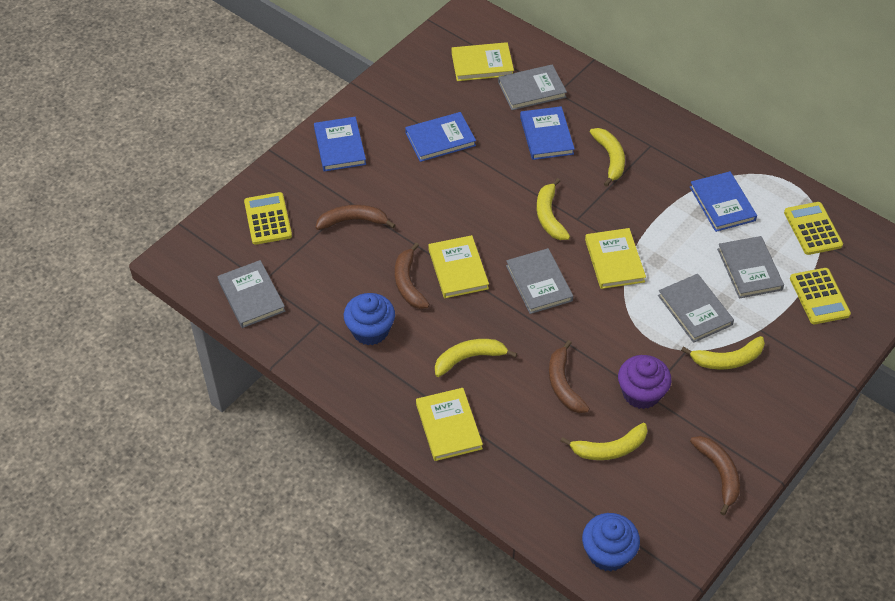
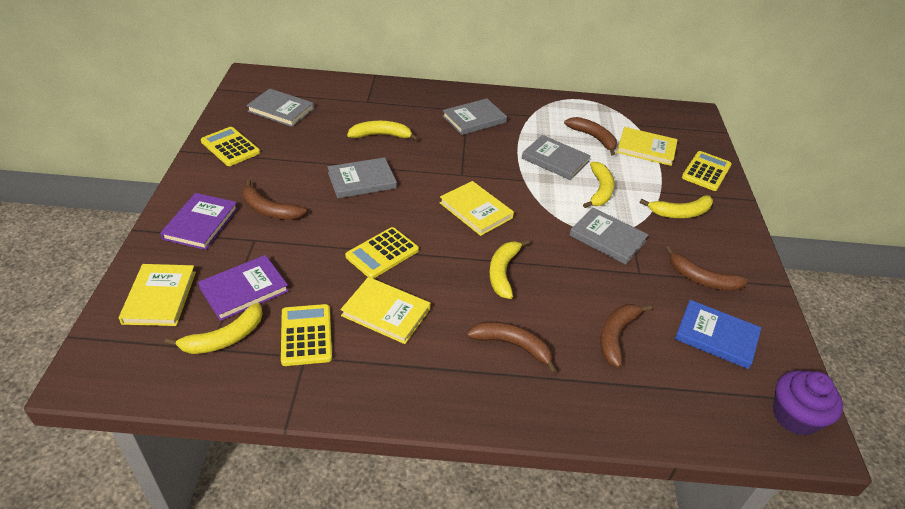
blue book: [314,117,366,172] [405,112,476,162] [520,106,575,160] [690,171,757,232] = 4 -> [675,300,761,369] = 1
blue cupcake: [344,293,395,345] [582,513,640,572] = 2 -> none = 0
brown banana: [316,204,396,230] [395,243,430,309] [549,340,590,413] [690,436,740,515] = 4 -> [243,180,307,220] [467,322,557,374] [564,117,617,156] [600,304,652,368] [665,246,749,291] = 5
purple book: none = 0 -> [160,193,238,250] [198,255,289,321] = 2
yellow calculator: [244,192,292,245] [784,202,843,255] [790,268,851,324] = 3 -> [201,127,260,166] [281,304,332,366] [345,227,419,279] [682,151,732,191] = 4

